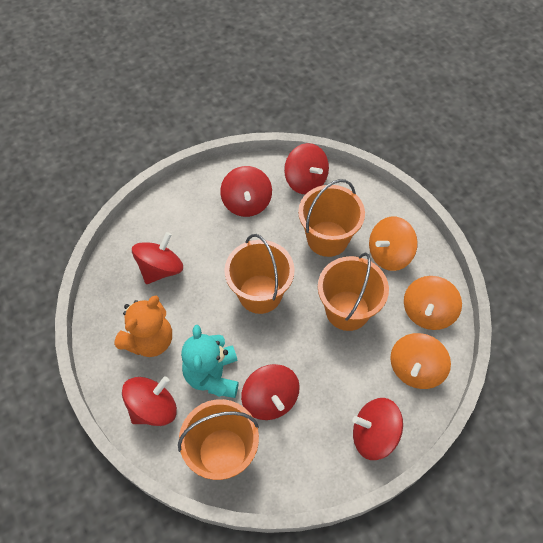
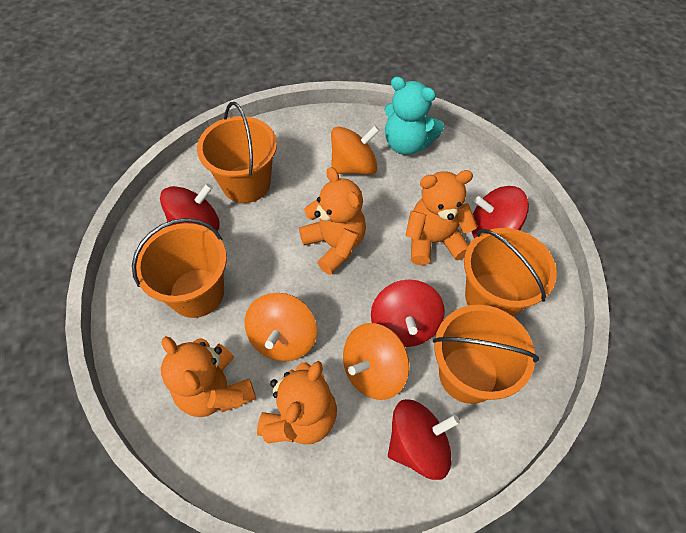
orange teddy bear: [114,295,172,357] = 1 -> [161,336,256,417] [257,361,337,444] [299,167,366,275] [405,170,478,265] = 4
red spinning top: [122,376,177,426] [132,232,183,284] [220,166,272,217] [241,364,300,420] [284,143,329,194] [352,398,403,460] = 6 -> [160,183,220,231] [371,280,445,347] [388,399,460,480] [471,186,529,238] = 4

